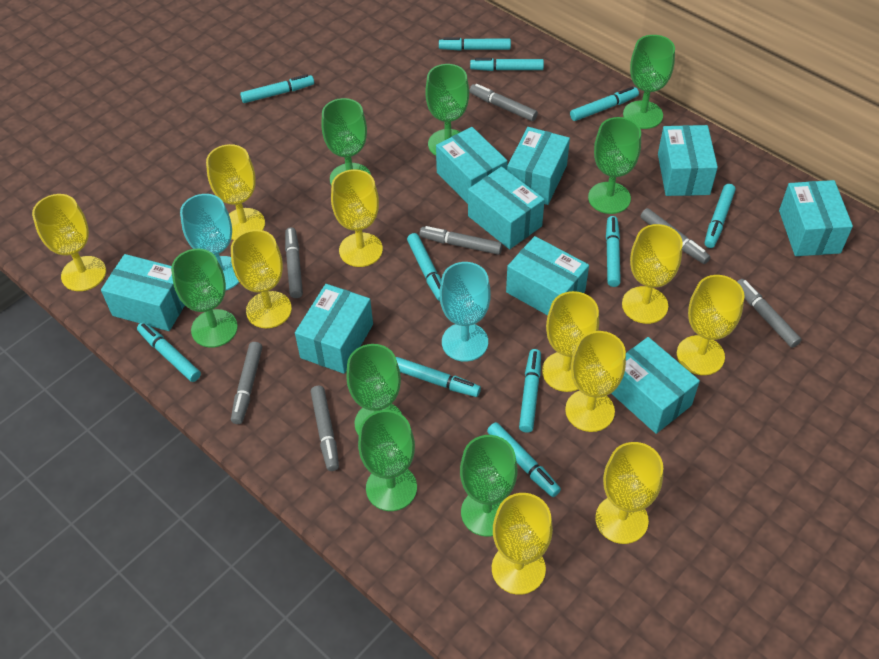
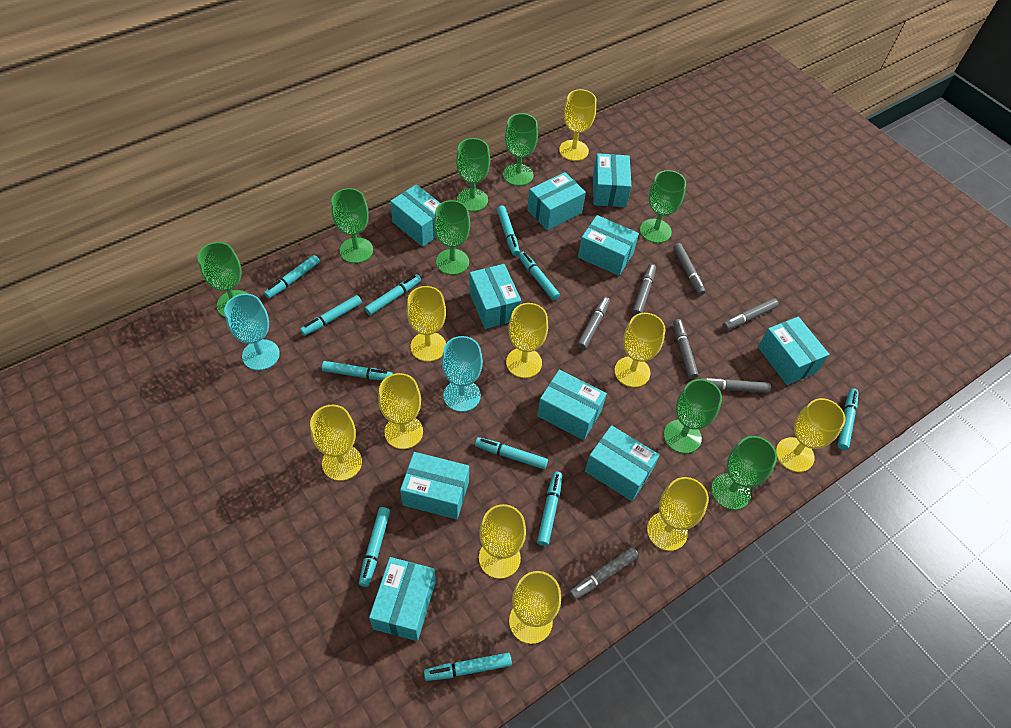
turquoise box: [101,254,185,331] [295,284,373,374] [436,127,508,204] [468,167,545,249] [506,236,589,316] [507,127,570,205] [611,337,700,434] [658,125,718,196] [779,180,853,256] = 9 -> [369,557,436,641] [390,184,440,247] [400,452,469,519] [469,264,521,329] [527,172,586,231] [537,370,607,440] [578,215,639,276] [585,425,660,501] [593,153,631,207] [758,317,830,385] = 10

